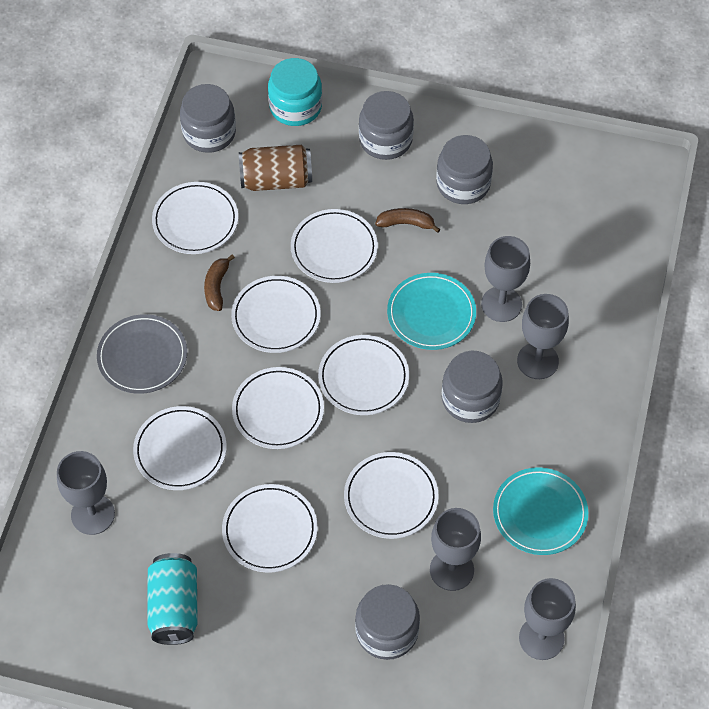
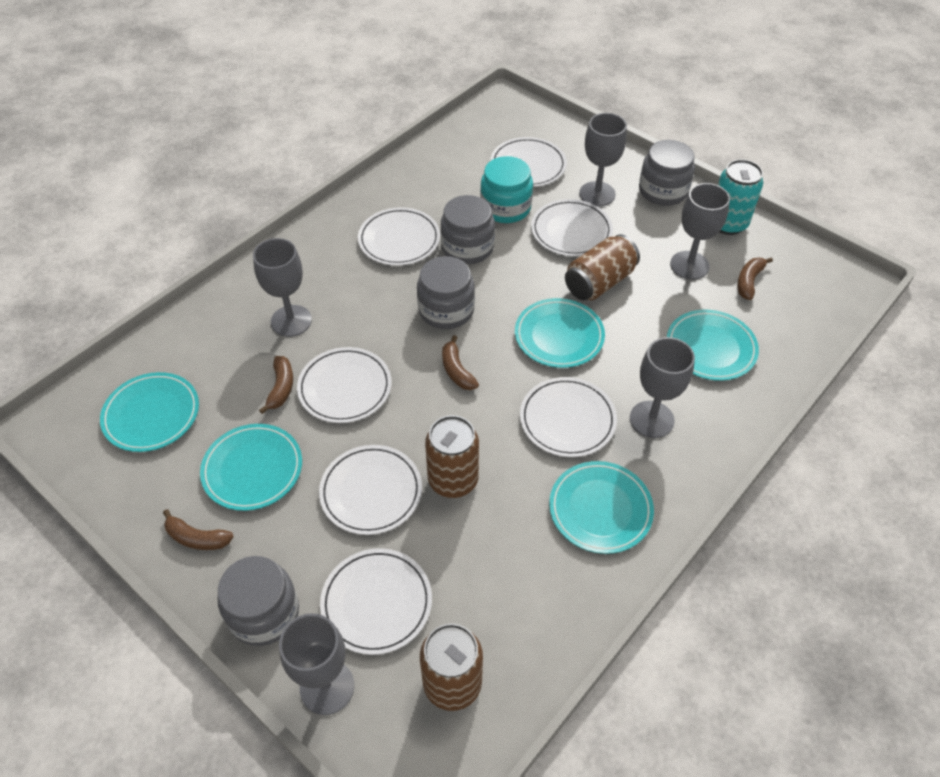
brown banana: [204,254,235,311] [375,208,440,233] = 2 -> [163,509,234,550] [259,356,293,414] [442,335,479,390] [737,258,773,300] = 4
brown can: [239,145,312,191] = 1 -> [420,623,483,711] [425,415,479,498] [565,234,640,300] = 3
grey jar: [180,84,236,153] [355,584,420,660] [359,91,414,160] [436,135,493,204] [442,351,503,423] = 5 -> [218,556,299,646] [417,256,475,329] [440,195,495,264] [639,140,695,206] = 4
grey plate: [97,314,187,394] = 1 -> none = 0
turquoise plate: [387,273,476,350] [493,467,588,555] = 2 -> [100,372,199,452] [200,424,302,511] [515,298,605,368] [549,461,654,554] [667,310,759,381] = 5
white plate: [133,406,227,490] [152,182,238,254] [222,484,318,573] [231,276,321,353] [232,367,324,449] [291,209,378,283] [318,335,409,415] [344,452,439,539] = 8 -> [297,347,392,423] [319,445,422,535] [320,548,432,655] [358,207,440,266] [490,137,567,187] [520,377,617,457] [531,199,613,256] = 7

